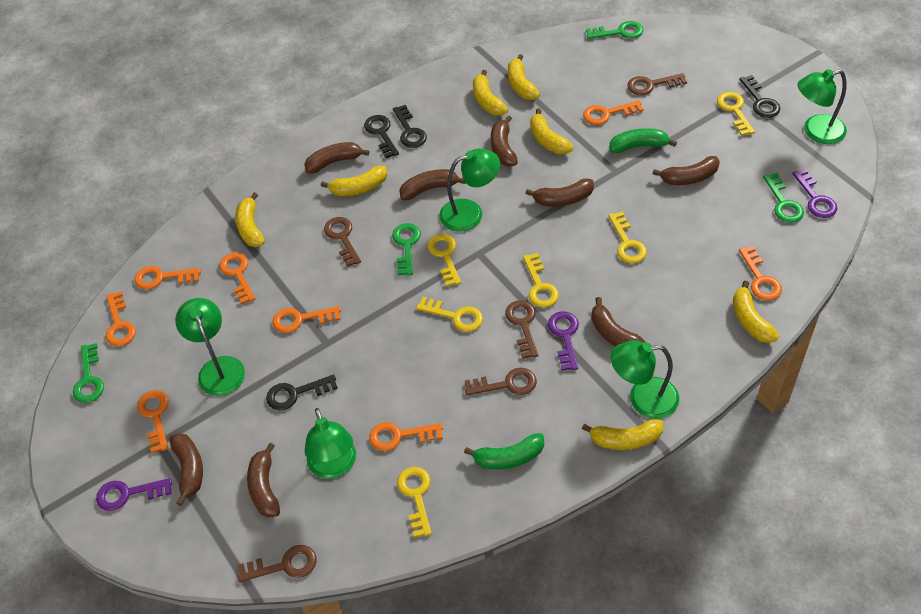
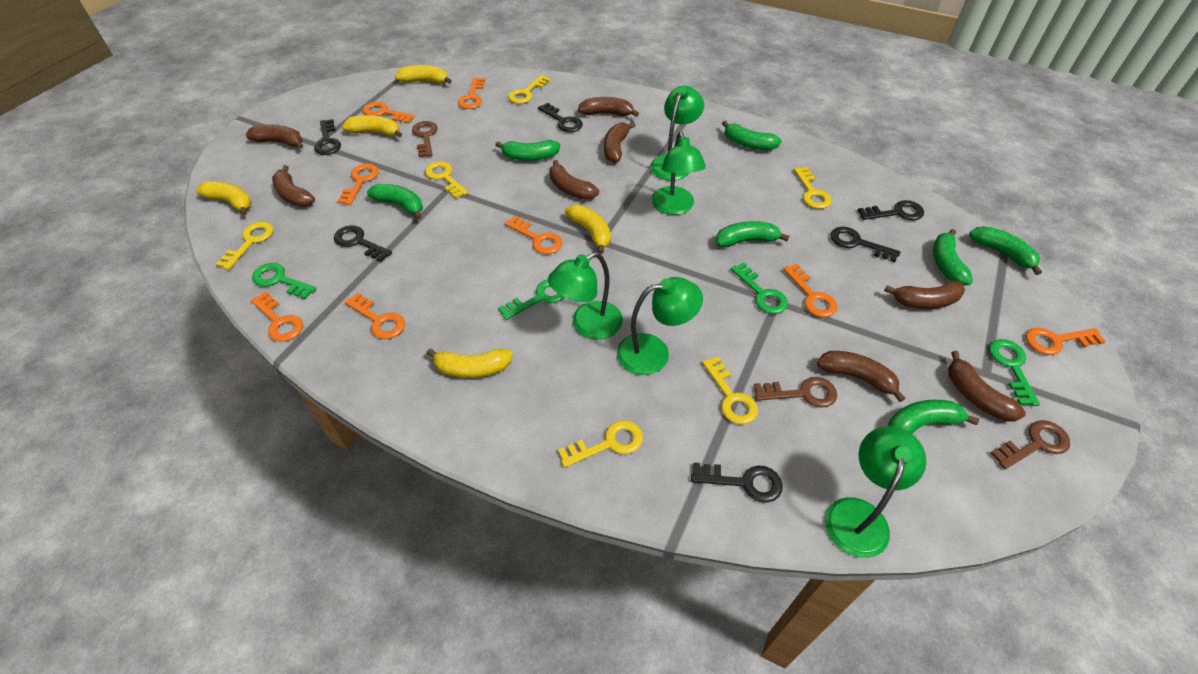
black key: [266,374,338,410] [364,115,399,158] [393,105,427,148] [739,75,780,118] = 4 -> [314,119,341,155] [334,225,392,262] [538,103,583,132] [691,462,783,503] [831,227,901,262] [858,200,924,220] = 6
brown key: [238,545,317,582] [324,217,361,267] [465,368,537,396] [505,300,538,359] [627,73,687,95] = 5 -> [412,121,438,157] [754,377,837,408] [990,420,1070,469] = 3
green banana: [464,433,544,469] [610,128,677,153] = 2 -> [367,184,423,219] [495,140,560,161] [716,221,789,248] [722,120,782,150] [888,400,979,434] [933,229,973,286] [969,226,1042,275] = 7
purple key: [96,478,172,511] [548,311,579,371] [792,169,837,218] = 3 -> none = 0
yellow banana: [235,193,265,247] [321,166,387,196] [473,70,508,116] [508,54,540,100] [530,109,574,155] [582,419,663,450] [733,281,779,343] = 7 -> [196,181,251,216] [342,115,402,138] [395,65,452,84] [426,348,513,378] [565,205,611,254] = 5

